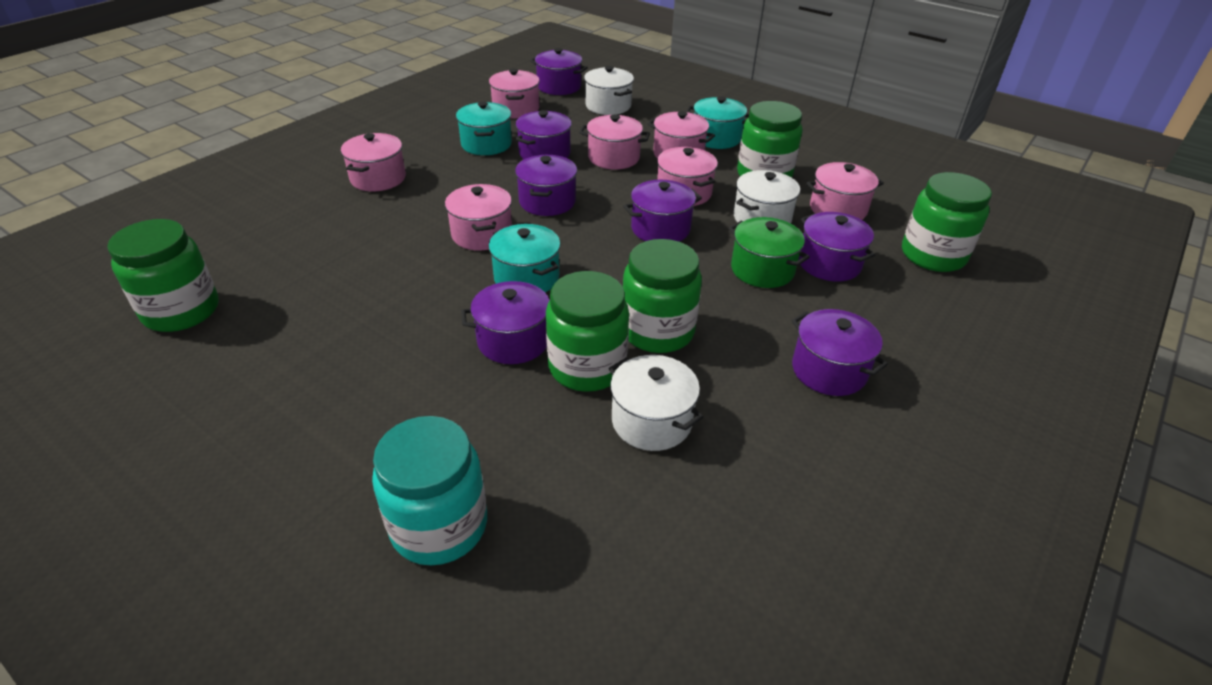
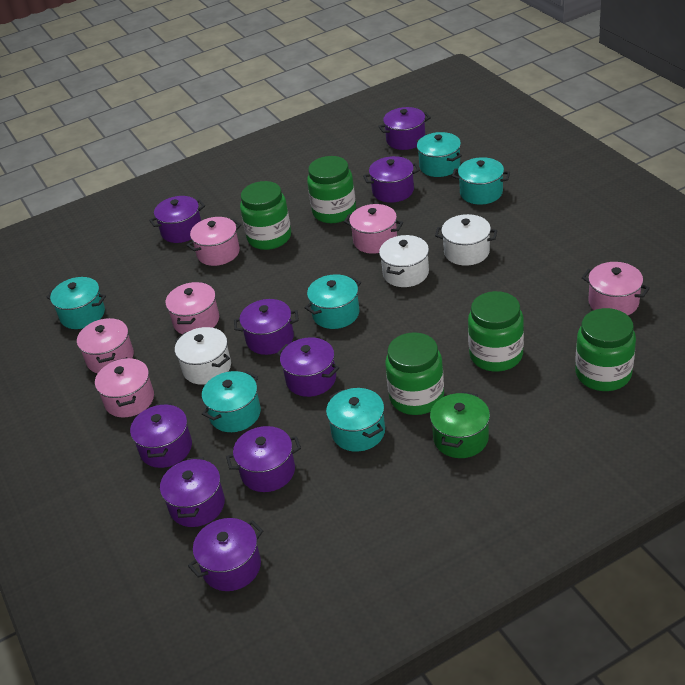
pink pot: [341,133,406,191] [445,184,512,251] [489,69,540,118] [579,114,650,170] [647,111,715,159] [657,147,718,206] [806,162,884,220] = 7 -> [77,318,134,373] [95,357,154,418] [165,282,219,334] [187,217,241,266] [344,204,403,254] [582,262,650,315] = 6
purple pot: [461,281,550,364] [515,155,577,216] [516,110,572,160] [530,48,588,95] [623,180,702,242] [791,309,888,396] [799,212,875,282] = 7 -> [130,403,192,468] [149,196,205,243] [160,457,225,527] [188,518,263,591] [226,426,301,492] [234,299,299,355] [277,337,339,397] [363,156,420,203] [378,107,431,150] = 9
turquoise jar: [372,416,487,566] = 1 -> none = 0
turquoise pot: [456,101,512,155] [489,224,561,292] [686,96,749,149] = 3 -> [46,277,106,329] [202,371,261,432] [305,274,361,329] [326,388,385,452] [416,132,462,177] [452,157,510,205] = 6

